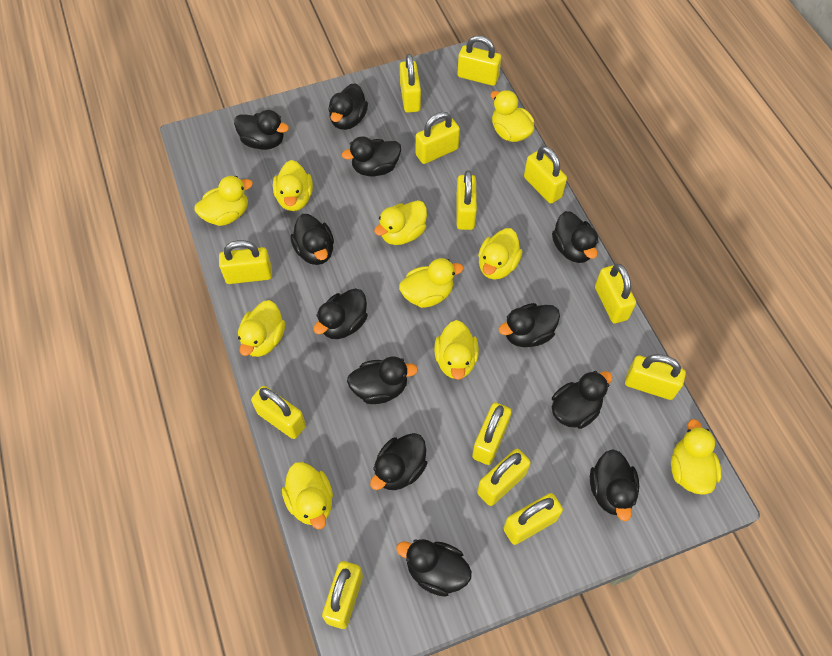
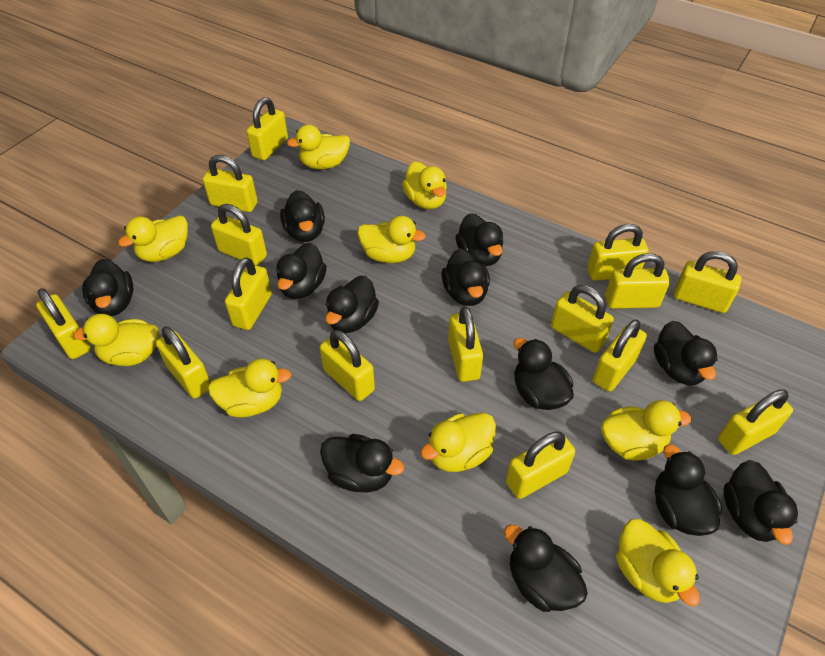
yellow duck: [194,176,253,226] [238,300,285,357] [273,160,313,211] [282,462,333,529] [374,200,427,245] [399,258,463,308] [434,320,479,380] [478,228,523,280] [491,90,534,142] [671,419,722,495] = 10 -> [73,314,159,366] [118,215,188,262] [208,359,292,417] [287,125,350,169] [358,216,426,263] [402,161,447,209] [420,413,496,472] [601,400,691,461] [616,519,700,606] = 9
yellow padlock: [219,240,272,284] [251,386,306,439] [322,561,363,629] [400,54,421,113] [416,112,460,164] [456,170,477,230] [457,35,501,86] [472,402,512,465] [477,449,531,506] [503,493,563,545] [524,146,567,204] [595,264,636,323] [625,354,686,400] = 13 -> [36,288,91,359] [156,326,211,398] [203,155,258,212] [211,204,267,266] [225,257,272,330] [246,97,288,160] [320,330,375,401] [448,307,483,382] [506,431,575,499] [551,285,614,353] [587,224,649,281] [593,319,647,392] [605,253,670,309] [674,251,741,313] [718,389,793,455] = 15

